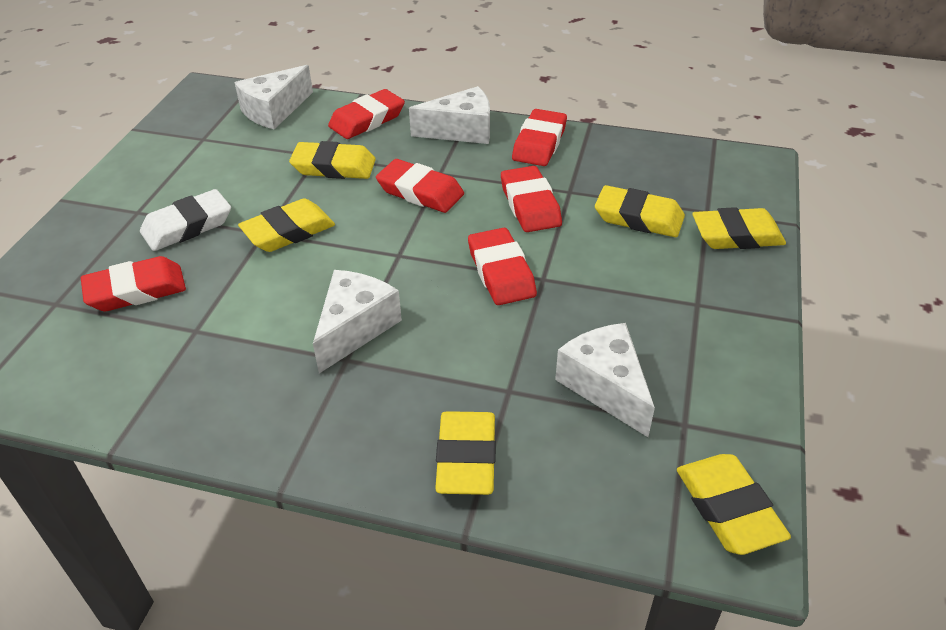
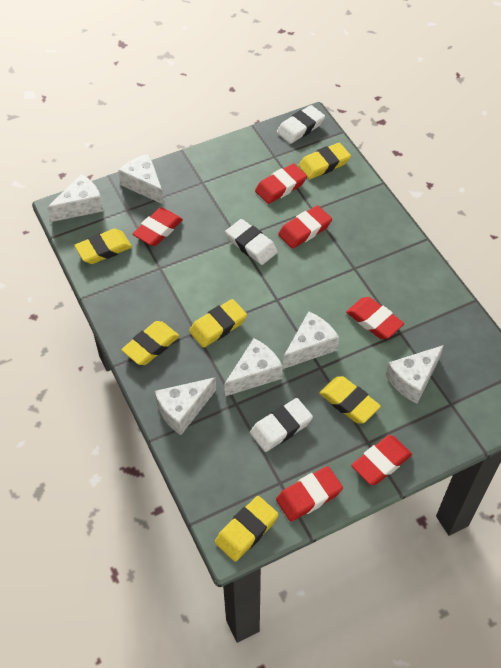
white cheese: [234,65,313,129] [313,270,402,373] [409,86,490,144] [555,323,655,437] = 4 -> [47,174,104,222] [118,154,164,205] [155,377,216,435] [224,338,283,396] [283,311,339,369] [386,345,444,403] = 6
white eraser: [140,189,231,251] = 1 -> [225,219,278,265] [250,398,313,452] [277,105,325,144] = 3

